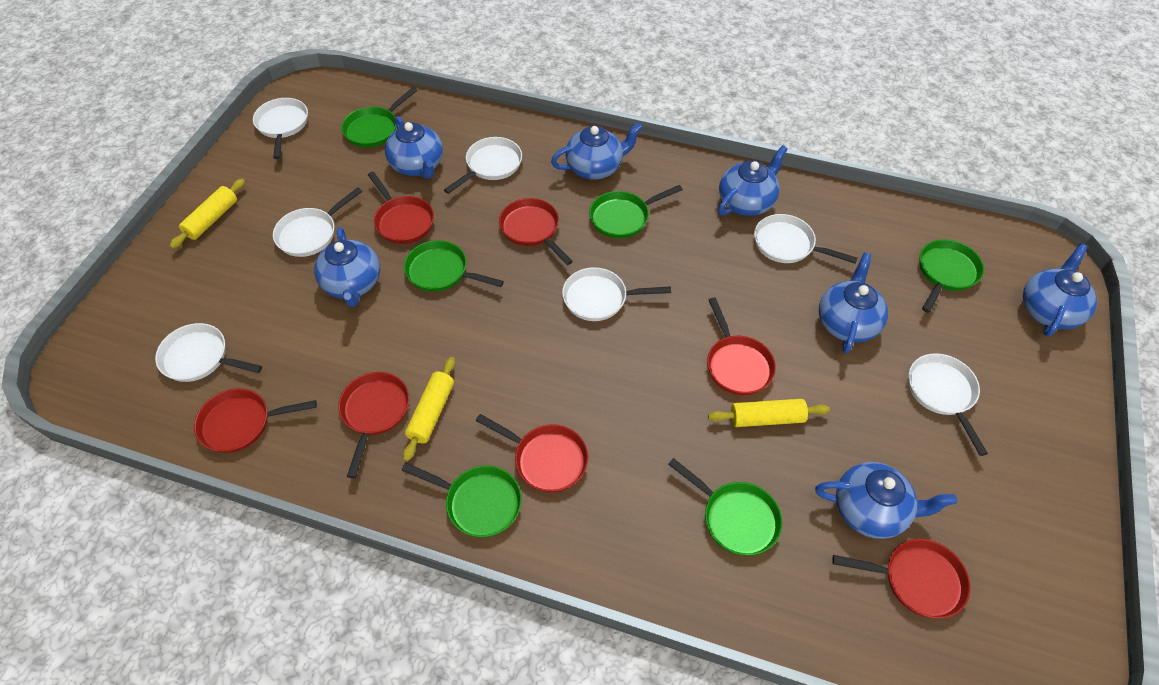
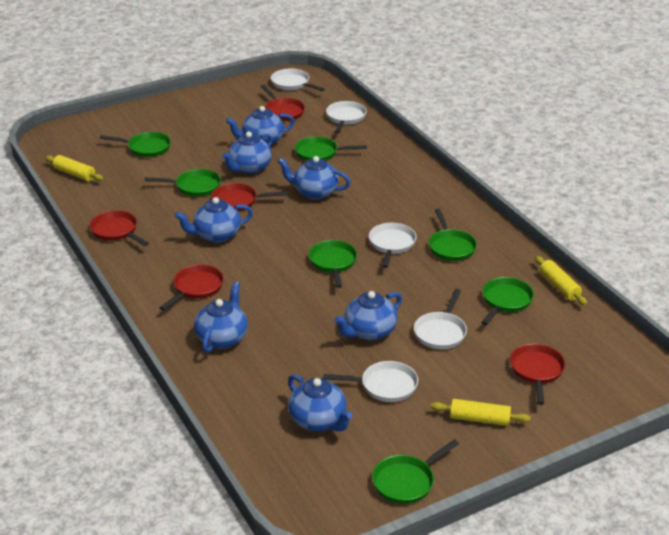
green pan: [341,87,417,148] [402,463,522,537] [404,240,504,292] [589,185,683,239] [668,458,782,556] [919,239,984,313] = 6 -> [100,132,171,157] [145,169,221,197] [295,136,367,161] [309,240,357,288] [372,439,459,504] [429,208,477,261] [481,277,534,325] = 7
red pan: [194,388,317,453] [338,372,409,478] [368,172,434,244] [476,414,588,492] [499,198,573,265] [707,298,776,395] [832,539,971,619] = 7 -> [89,210,149,246] [160,265,224,311] [211,183,288,211] [260,85,305,121] [510,344,565,405] = 5
white pan: [155,323,262,382] [253,98,308,159] [273,188,362,257] [444,137,522,194] [562,267,671,321] [754,214,858,264] [908,353,988,456] = 7 -> [271,69,325,91] [323,361,418,402] [326,101,367,133] [369,223,416,268] [414,289,467,349] = 5

